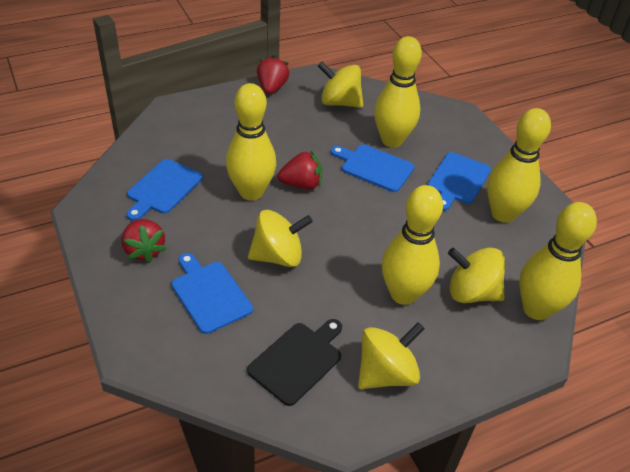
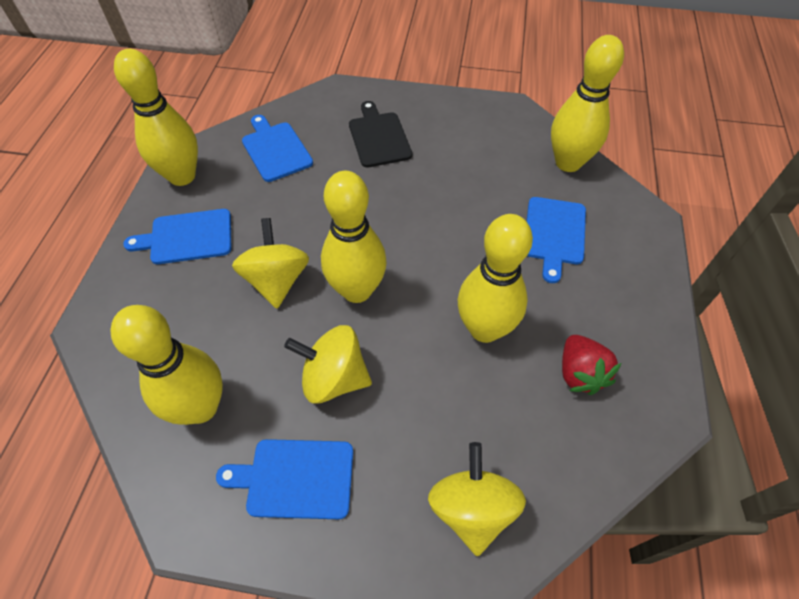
red strawberry: [121,219,166,263] [257,55,289,94] [277,151,322,189] = 3 -> [562,335,622,395] = 1
yellow spinning top: [248,210,313,267] [318,62,363,108] [358,322,425,389] [448,248,505,303] = 4 -> [232,218,309,309] [284,325,372,404] [428,442,526,556] = 3

